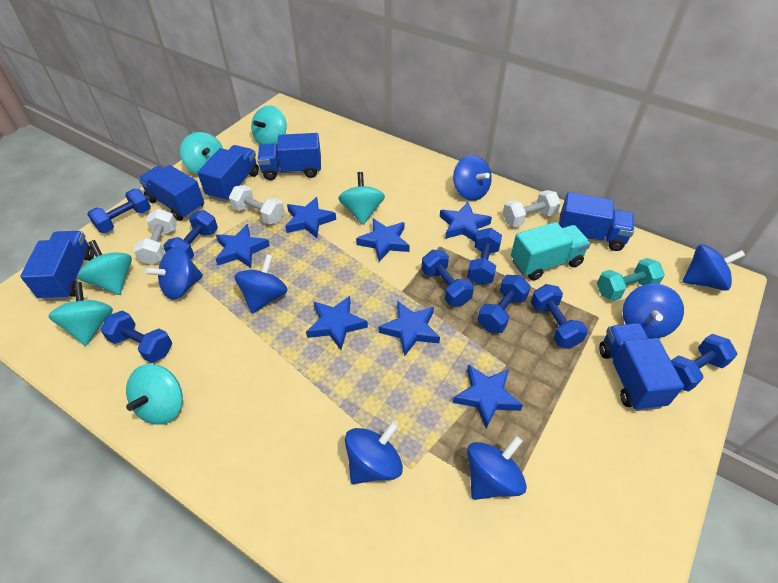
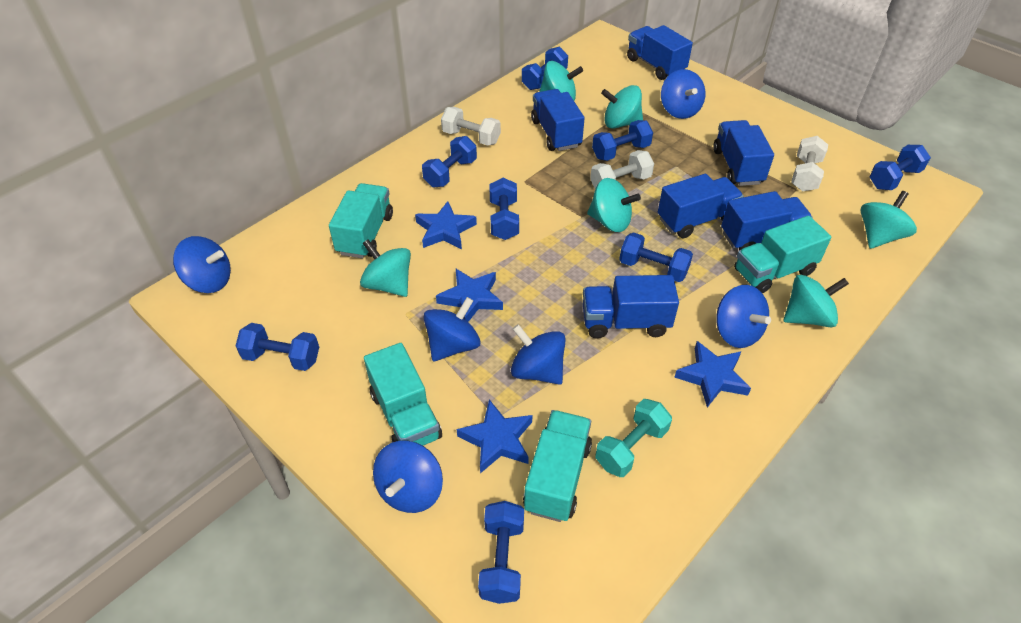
blue spinning top: [145,247,203,300] [234,254,288,314] [345,421,403,484] [453,155,492,201] [467,436,527,500] [623,284,684,339] [682,244,745,291] = 7 -> [173,236,231,293] [373,441,443,513] [423,297,480,362] [511,324,566,385] [661,69,705,119] [716,285,771,348] = 6
blue star: [216,224,270,268] [285,197,336,238] [306,296,368,350] [356,218,410,262] [379,301,440,357] [440,202,492,242] [453,364,523,429] = 7 -> [415,201,477,249] [436,269,503,322] [456,399,533,473] [674,341,751,408] = 4
turquoise truck: [511,222,591,281] = 1 -> [329,183,393,258] [364,343,442,446] [523,410,592,522] [734,216,831,293] = 4

